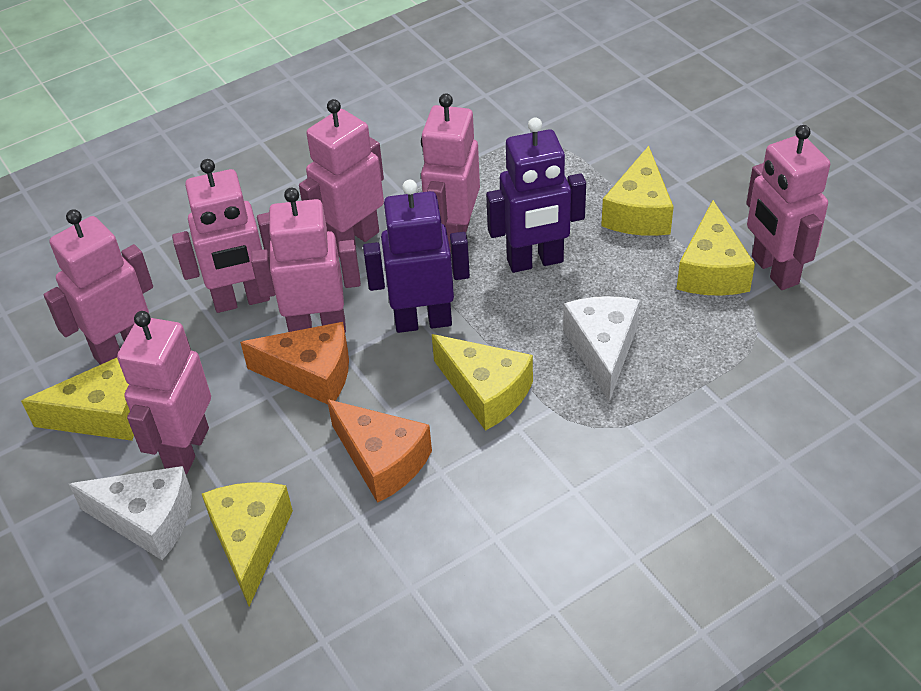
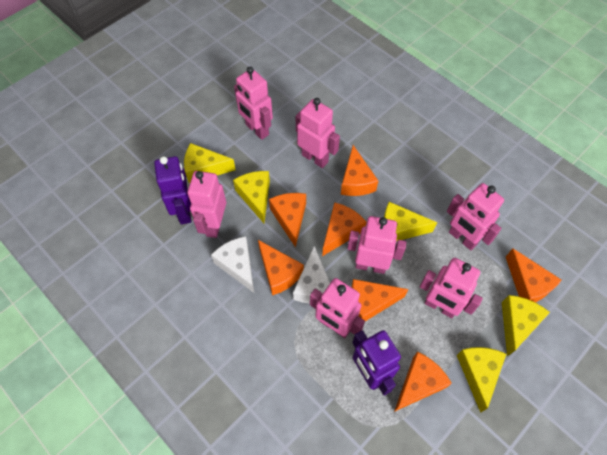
orange cheese: [240,322,349,404] [327,399,432,503] = 2 -> [258,240,304,295] [269,193,306,248] [322,202,366,256] [341,145,378,196] [352,279,408,321] [394,352,452,412] [506,248,562,302] = 7

